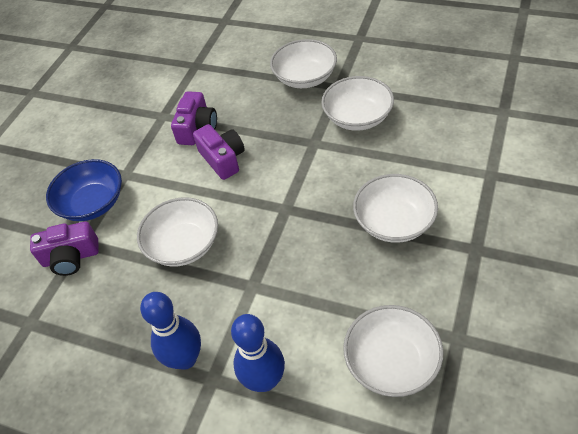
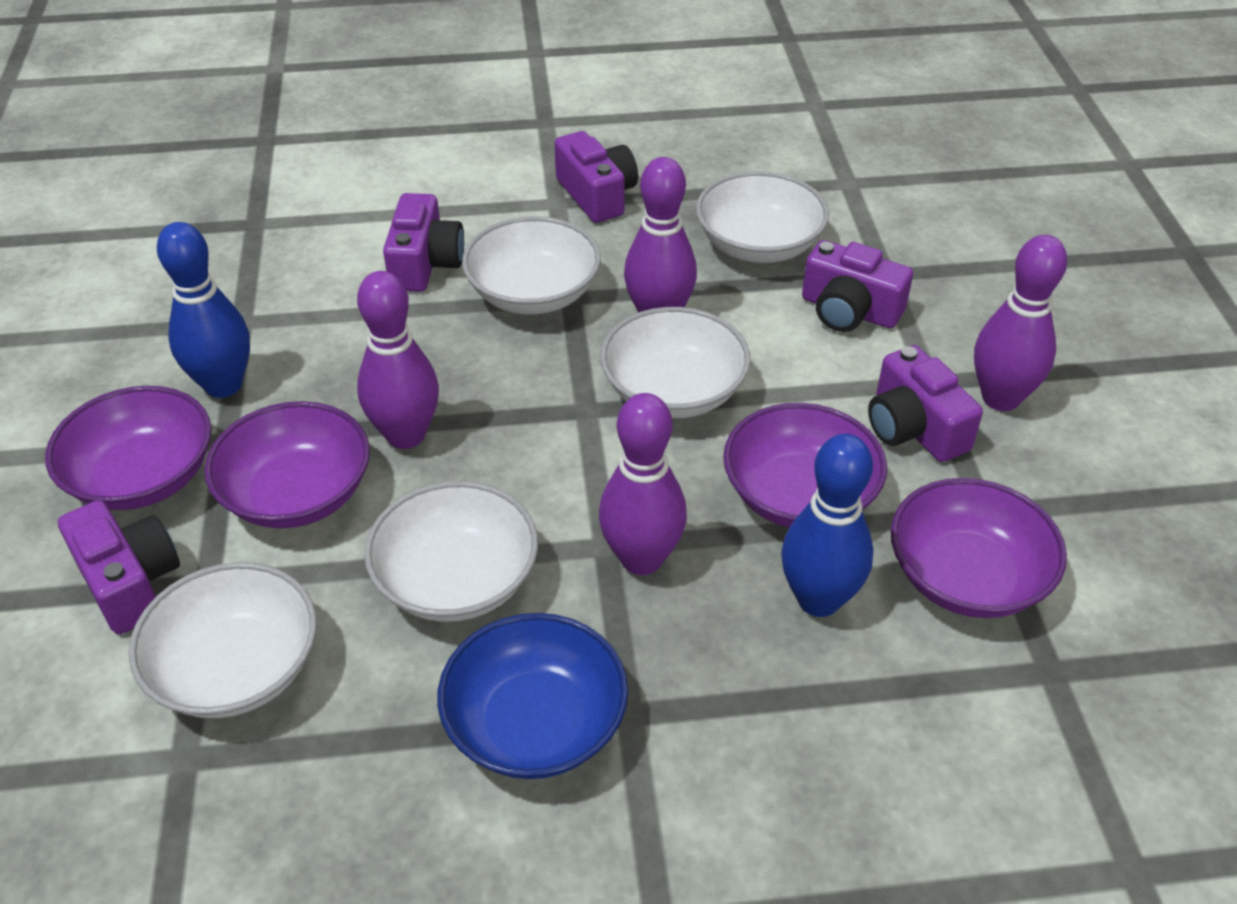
purple bowl: none = 0 -> [45,386,211,510] [204,401,370,528] [723,403,887,528] [891,478,1067,618] = 4
purple bowling pin: none = 0 -> [357,271,439,449] [599,393,687,575] [624,157,697,313] [974,235,1068,411] = 4
purple camera: [30,221,99,276] [171,91,217,145] [193,124,245,180] = 3 -> [58,500,180,634] [383,193,464,292] [554,131,638,223] [802,240,913,332] [868,345,983,462] = 5

